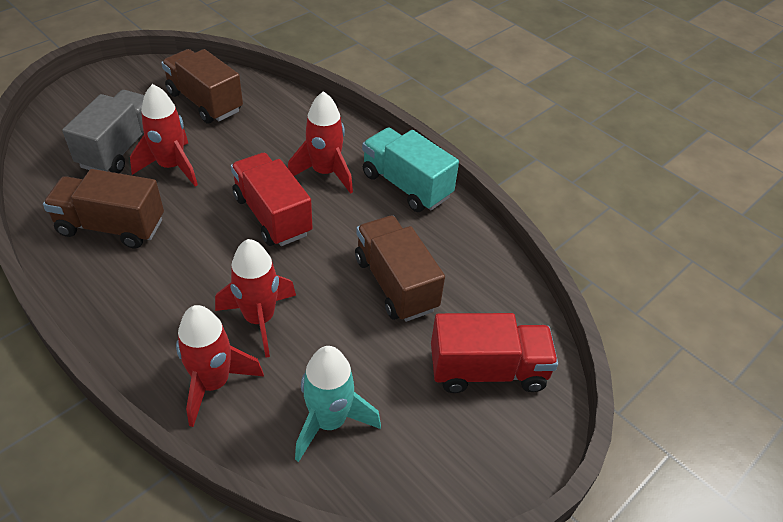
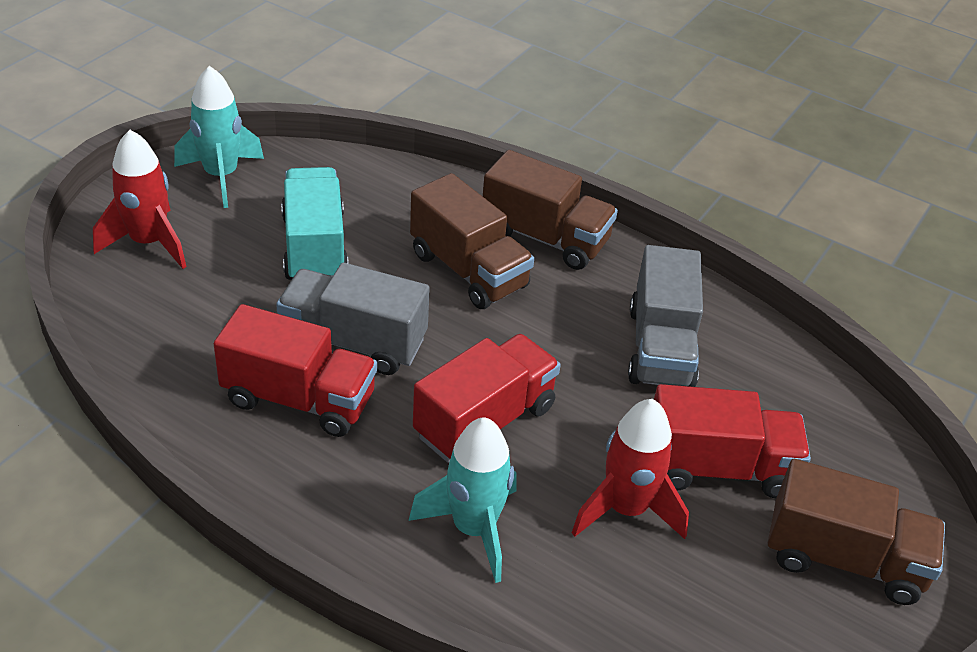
grey truck: [62,90,144,173] = 1 -> [276,262,430,375] [628,245,703,387] = 2
red rocket: [130,84,198,187] [176,305,264,427] [215,239,296,358] [288,91,353,194] = 4 -> [93,130,187,269] [572,399,689,539] = 2
red truck: [231,153,312,246] [431,313,558,393] = 2 -> [214,304,377,437] [413,334,561,463] [654,384,811,498] = 3
turquoise rocket: [295,346,381,462] = 1 -> [174,66,264,208] [408,417,516,583] = 2

